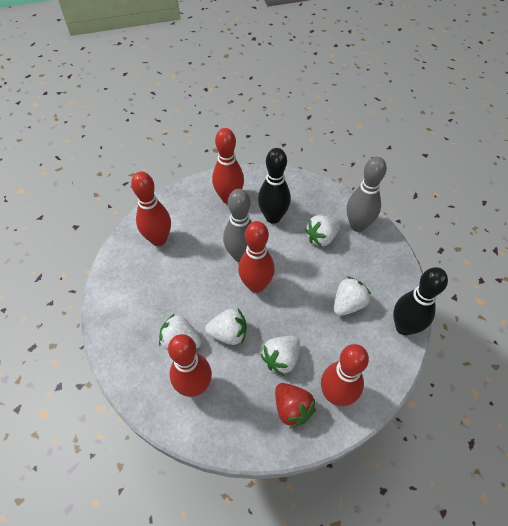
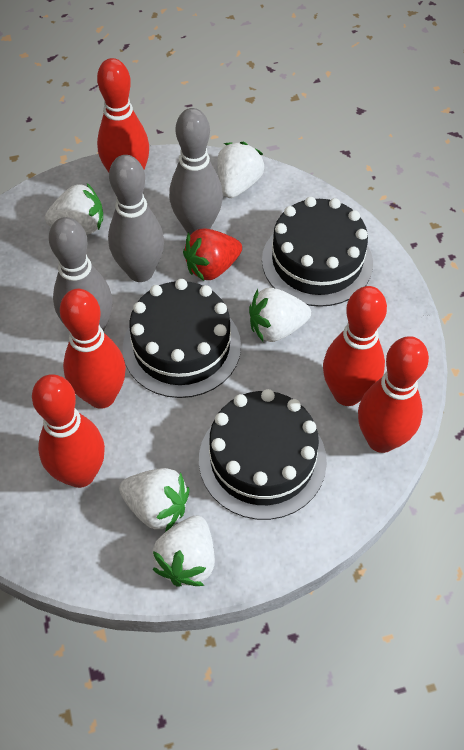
black bowling pin: [258,148,291,224] [393,267,448,335] = 2 -> none = 0
black cake: none = 0 -> [123,279,241,398] [199,389,327,520] [262,197,373,307] = 3
grey bowling pin: [223,189,252,262] [347,157,387,232] = 2 -> [49,217,112,332] [108,155,164,282] [169,108,223,235] = 3

